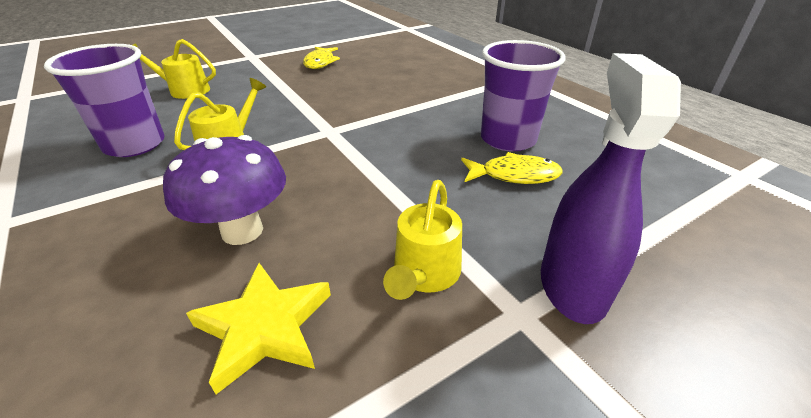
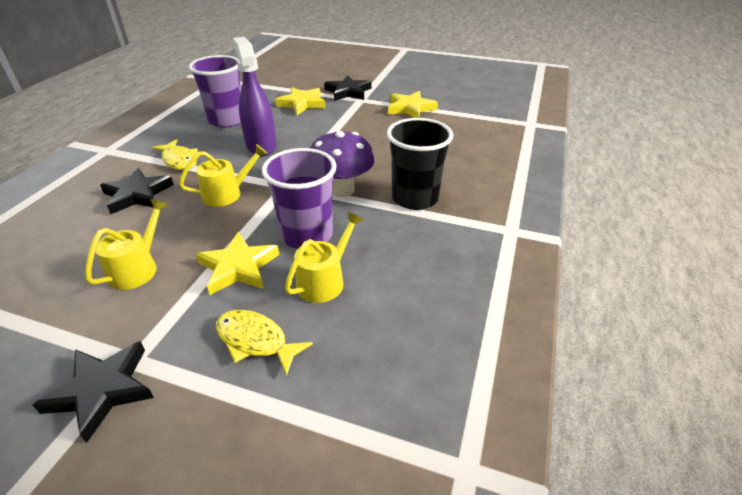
black cup: none = 0 -> [387,118,453,210] = 1
black star: none = 0 -> [33,341,154,443] [100,168,174,214] [324,75,372,101] = 3
yellow star: [186,263,331,394] = 1 -> [196,232,280,295] [275,87,326,115] [388,91,438,118] = 3

